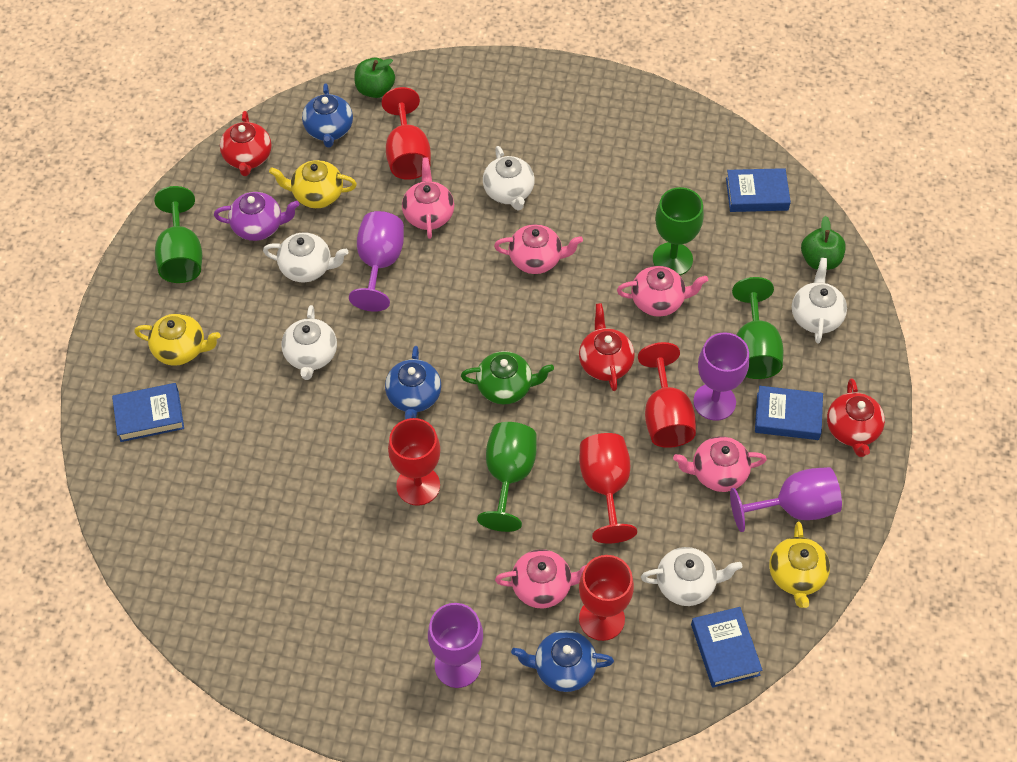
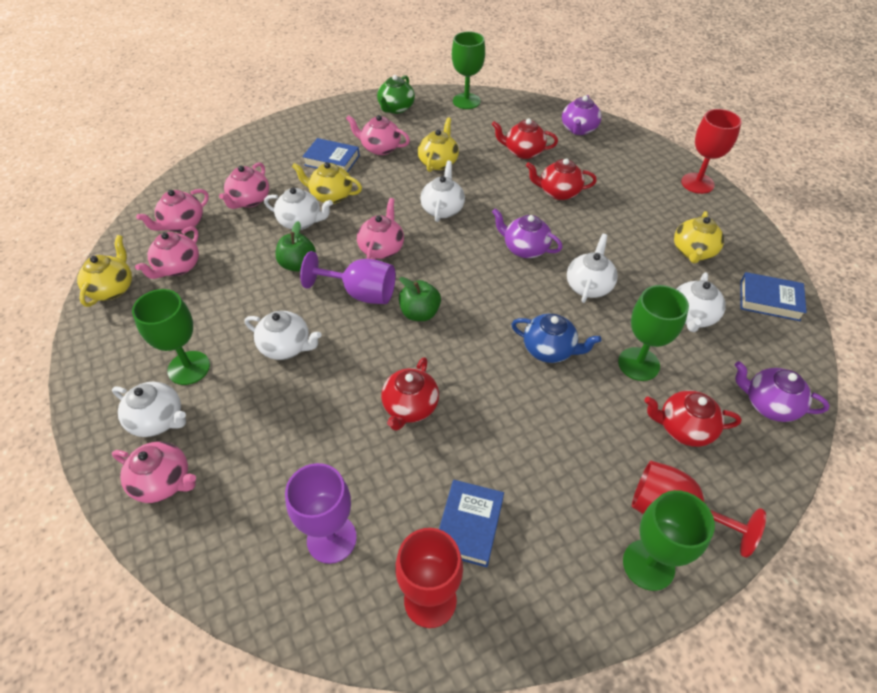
blue book: [112,383,184,442] [691,607,762,688] [726,168,791,212] [755,386,823,440] = 4 -> [302,138,360,172] [439,480,504,567] [740,272,807,321] = 3
blue teapot: [302,84,353,148] [385,346,441,420] [511,630,614,692] = 3 -> [511,314,601,363] = 1
pink teapot: [402,157,454,239] [494,224,583,274] [495,549,586,608] [617,266,708,317] [673,436,767,492] = 5 -> [112,442,196,503] [135,226,199,279] [136,189,209,232] [219,162,269,209] [346,115,410,155] [357,198,404,260] = 6
purple goblet: [349,211,404,312] [428,603,483,688] [693,332,749,421] [730,467,842,532] = 4 -> [285,463,357,564] [300,251,396,304] = 2
purple teapot: [214,192,299,241] = 1 -> [492,208,563,258] [562,95,601,135] [735,361,830,422] = 3
red goblet: [381,87,431,180] [388,418,440,506] [579,433,637,543] [579,555,634,641] [638,342,696,448] = 5 -> [395,528,463,628] [632,461,766,558] [681,109,742,194] = 3
red teapot: [220,111,271,176] [579,303,635,391] [827,378,885,457] = 3 -> [381,357,439,431] [492,119,558,159] [526,158,597,200] [644,390,742,447] = 4
white teapot: [263,232,348,282] [281,305,337,380] [483,146,535,211] [641,547,742,606] [792,258,847,344] = 5 -> [112,382,186,437] [245,311,322,360] [264,188,333,230] [420,161,465,222] [567,234,618,303] [676,272,726,332] = 6
yellow teapot: [134,314,220,366] [269,160,357,208] [769,522,830,608] = 3 -> [77,235,132,307] [292,162,362,204] [418,117,459,172] [674,211,724,263] = 4

